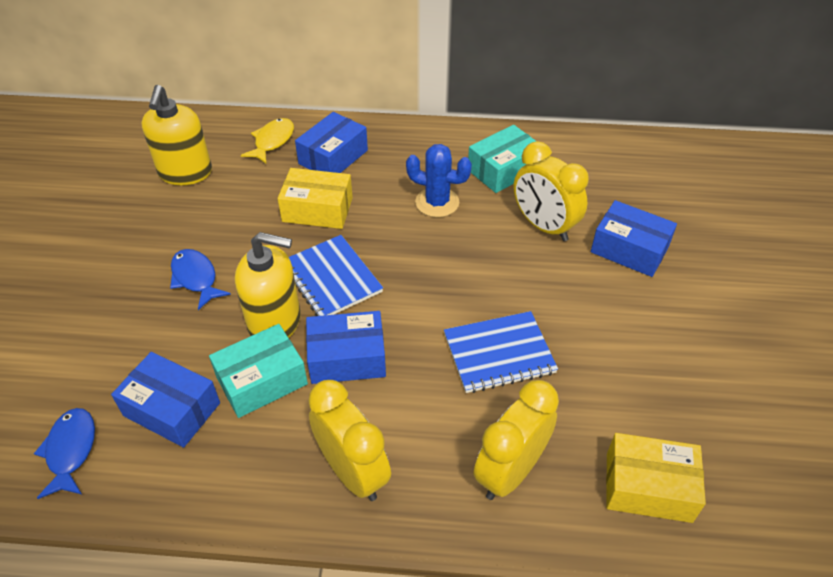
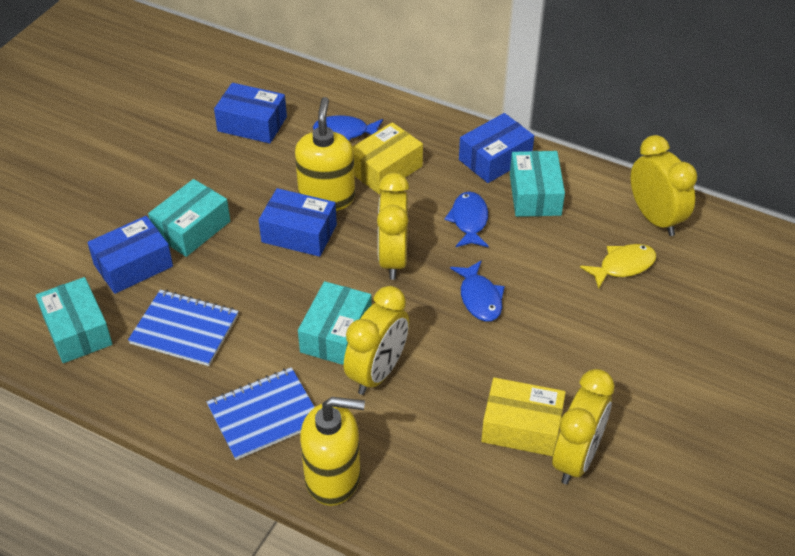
blue cactus: [406,144,472,217] = 1 -> none = 0
blue fish: [34,408,95,499] [170,249,231,310] = 2 -> [313,115,383,141] [444,191,488,247] [450,260,505,322] = 3
turquoise box: [209,324,308,418] [468,125,536,193] = 2 -> [36,277,112,363] [148,179,230,257] [298,281,372,365] [510,151,565,217] = 4
yellow clock: [308,380,391,501] [474,380,559,500] [513,141,589,241] = 3 -> [344,286,409,395] [377,173,409,280] [552,369,615,484] [631,135,697,236] = 4

